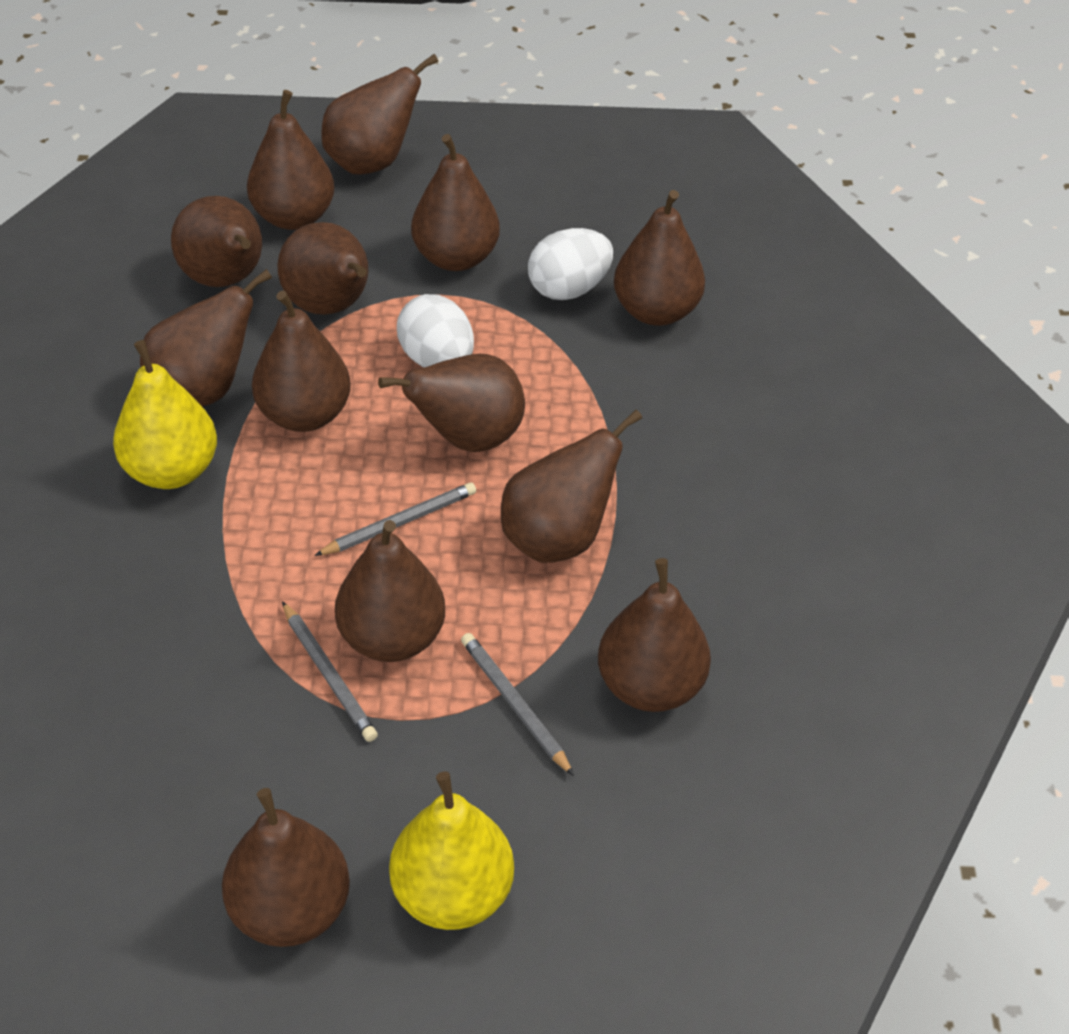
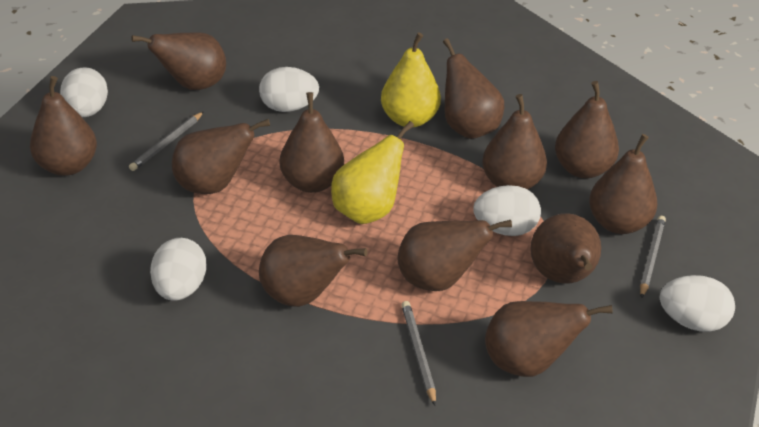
brown pear: [140,269,272,407] [171,196,262,287] [222,788,350,947] [247,90,334,230] [252,291,351,432] [278,222,368,315] [321,54,438,174] [335,520,445,662] [378,354,525,452] [411,134,500,271] [501,410,642,563] [598,558,711,712] [614,190,705,326] = 13 -> [30,76,97,176] [132,32,226,90] [172,119,270,194] [259,235,367,307] [280,92,344,193] [398,220,512,291] [443,38,504,139] [482,94,547,189] [485,301,613,377] [530,213,601,284] [555,81,619,178] [589,134,657,234] = 12
white egg: [397,294,474,367] [528,228,613,300] = 2 -> [60,67,108,117] [150,238,207,301] [259,67,319,112] [473,185,541,236] [660,275,735,332] = 5

